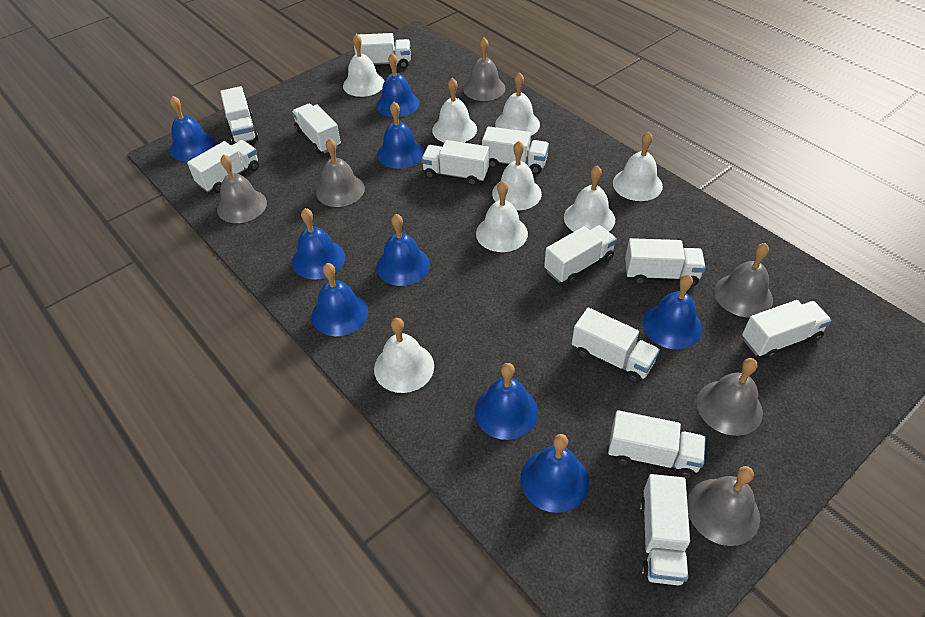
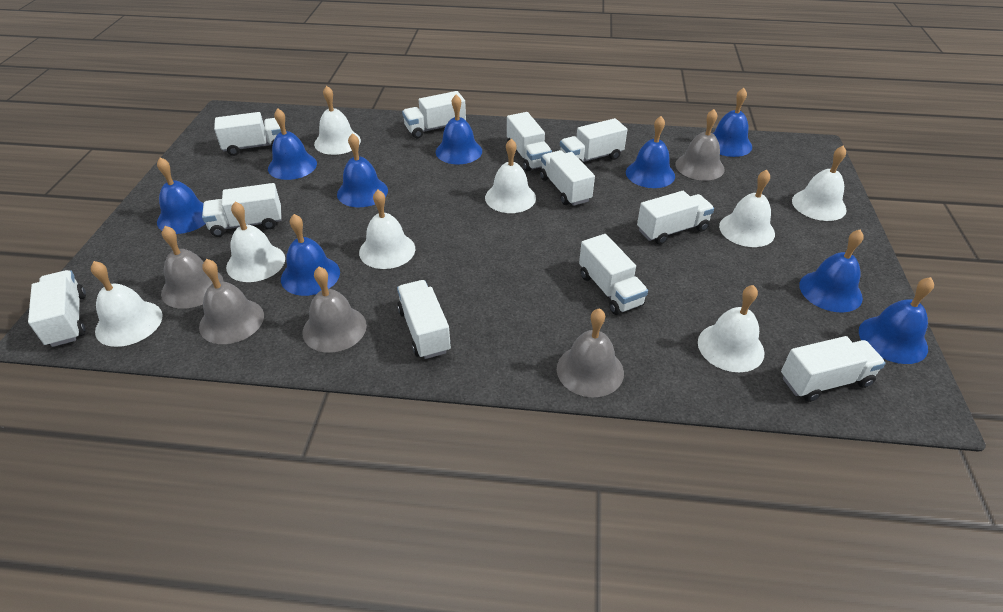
grey bell: [217,154,267,223] [316,138,365,207] [463,37,506,101] [687,466,760,546] [697,358,763,436] [714,243,773,317] = 6 -> [161,226,224,309] [199,259,264,344] [302,267,367,353] [557,308,624,397] [675,109,725,181] = 5
white truck: [187,140,259,193] [220,86,258,144] [292,104,341,154] [354,33,411,68] [421,140,489,186] [482,126,549,174] [544,225,617,284] [572,307,660,383] [608,410,706,479] [625,238,706,286] [639,474,690,585] [742,300,832,360] = 12 -> [28,270,86,347] [202,183,282,237] [214,112,281,156] [397,280,451,359] [402,91,466,138] [507,112,552,172] [540,150,595,206] [560,118,627,163] [579,234,648,315] [637,191,714,245] [781,336,886,402] = 11

